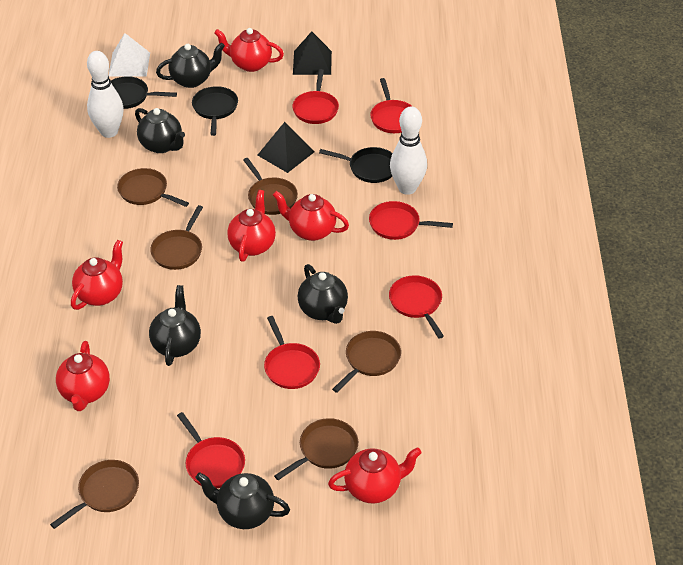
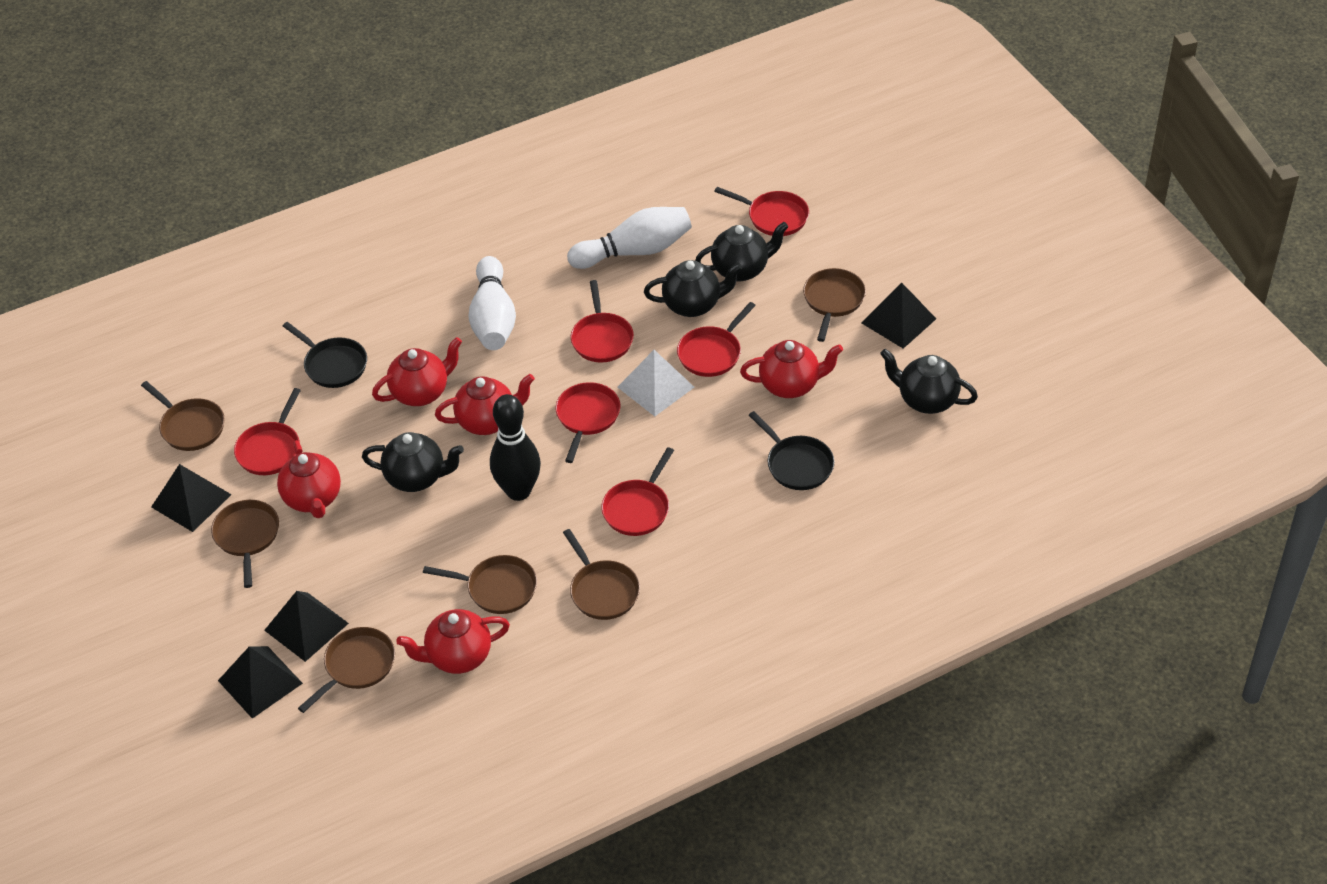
black bowling pin: none = 0 -> [490,394,541,501] = 1
black pan: [111,76,177,109] [192,86,238,136] [319,147,393,183] = 3 -> [283,322,367,388] [749,411,835,490] = 2
black pyramid: [258,122,314,173] [293,31,332,75] = 2 -> [151,464,232,532] [218,646,303,719] [264,591,349,662] [861,283,936,349] = 4
black teapot: [135,108,185,153] [149,285,201,366] [156,42,225,88] [195,472,290,529] [298,264,348,324] = 5 -> [362,432,464,492] [644,260,742,317] [695,222,788,281] [880,349,978,414] = 4
red teapot: [56,341,110,411] [71,240,123,310] [214,28,284,72] [227,190,276,262] [273,191,349,241] [328,448,422,503] = 6 -> [277,440,341,518] [372,337,462,406] [396,609,510,674] [435,374,535,435] [740,340,843,398] = 5

